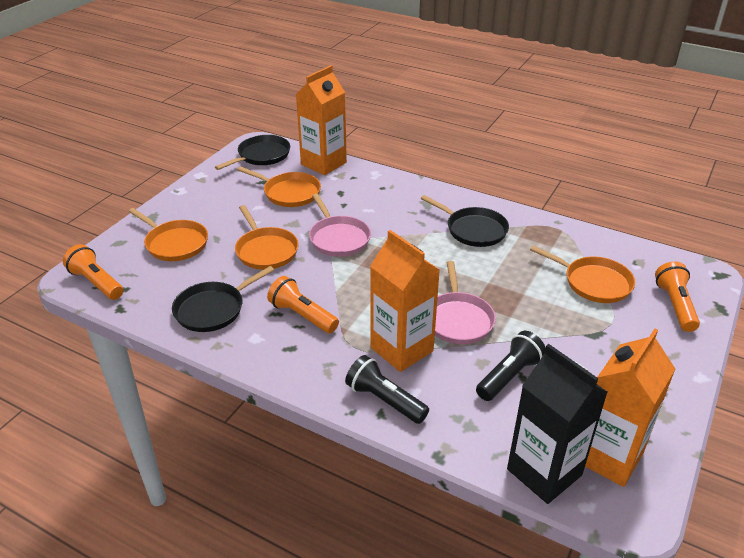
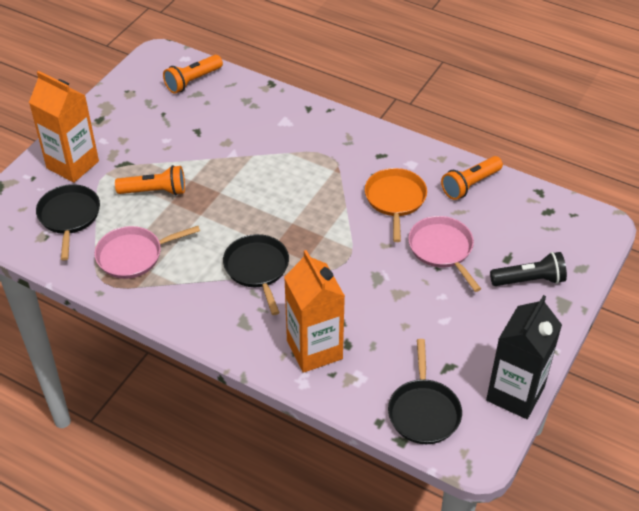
black flashlight: [345,355,429,424] [476,331,546,401] = 2 -> [490,252,567,286] = 1
orange carton: [296,65,347,175] [370,230,440,372] [585,329,675,487] = 3 -> [29,71,99,183] [284,250,345,373] = 2
orange pan: [128,208,208,261] [235,205,299,270] [237,166,321,207] [530,246,635,303] = 4 -> [365,168,427,242] = 1

